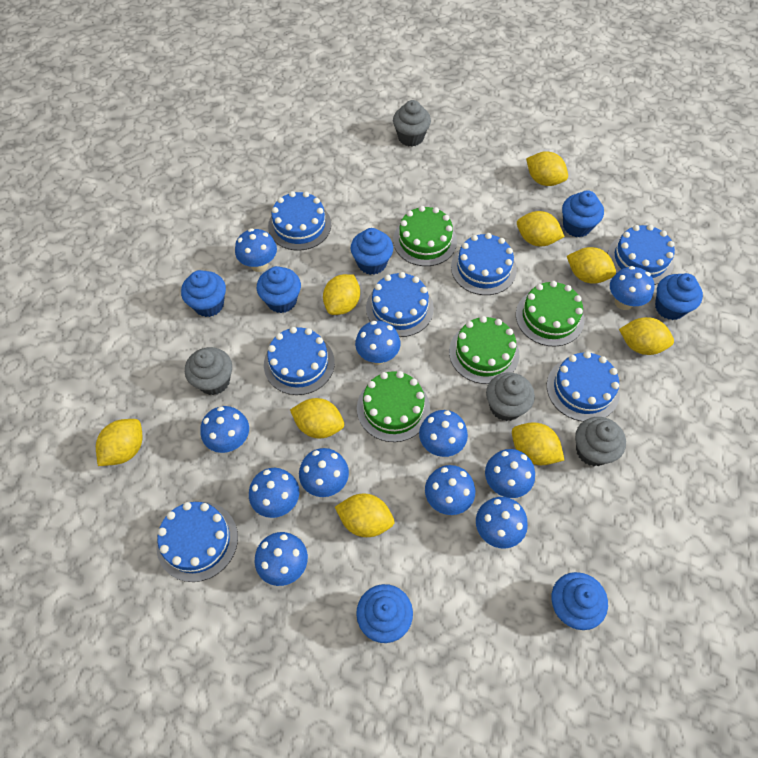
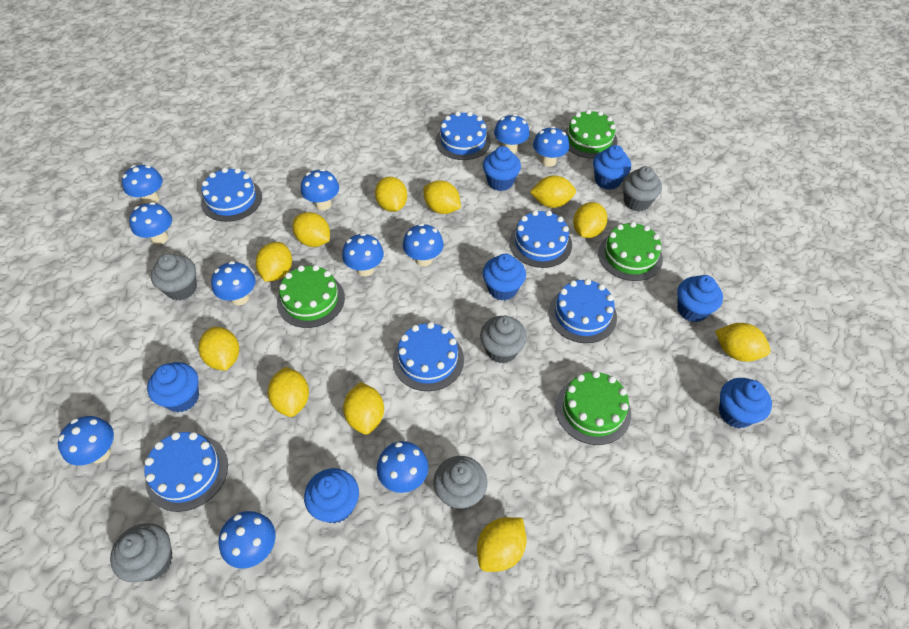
blue cake: [156,502,238,582] [264,327,335,395] [268,191,331,251] [366,272,434,337] [451,233,517,295] [547,351,620,422] [608,224,675,285] = 7 -> [144,432,228,512] [201,168,262,222] [393,322,464,391] [436,111,491,160] [509,210,572,268] [548,279,617,343] = 6
grey cupcake: [185,347,232,395] [393,100,431,147] [486,373,535,421] [575,417,626,466] = 4 -> [110,523,172,582] [151,253,197,301] [433,456,487,510] [480,316,527,364] [622,166,662,211] = 5
yellow lemon: [96,419,143,466] [290,398,344,438] [323,274,360,315] [335,494,394,537] [512,422,564,465] [517,211,565,246] [526,151,568,186] [567,247,616,284] [619,317,674,355] = 9 -> [199,327,239,371] [256,242,292,282] [268,367,309,417] [293,212,330,247] [343,382,384,435] [375,177,407,212] [423,180,461,214] [477,517,526,572] [530,175,576,208] [573,202,607,238] [715,323,771,362] = 11

